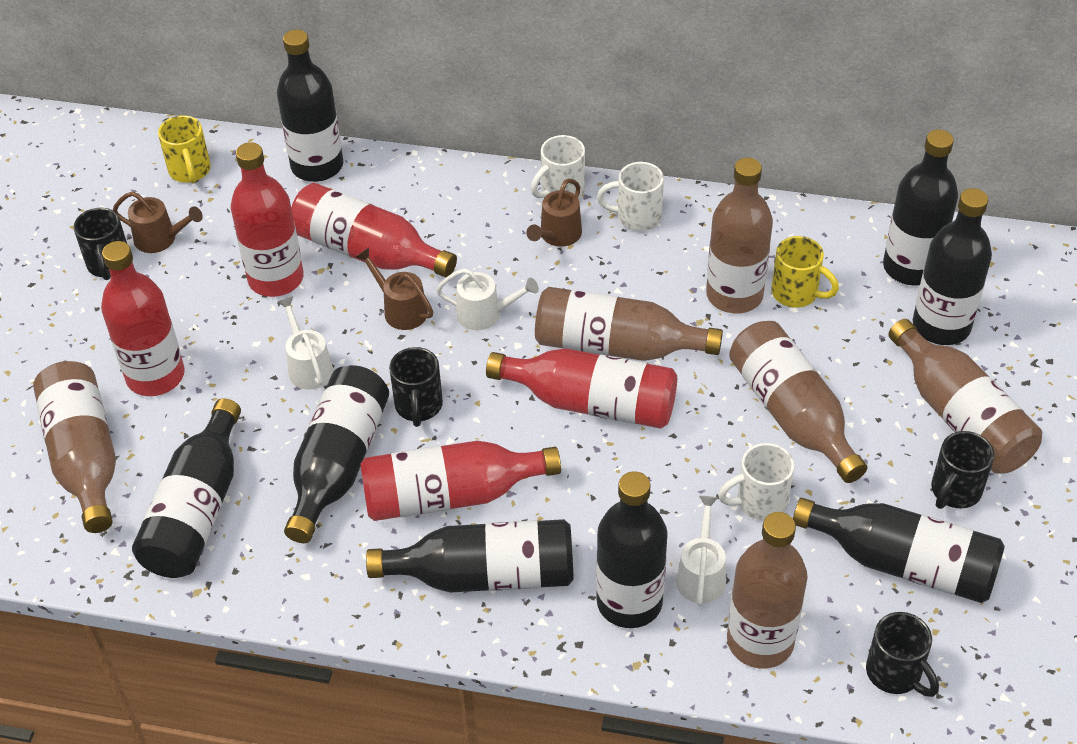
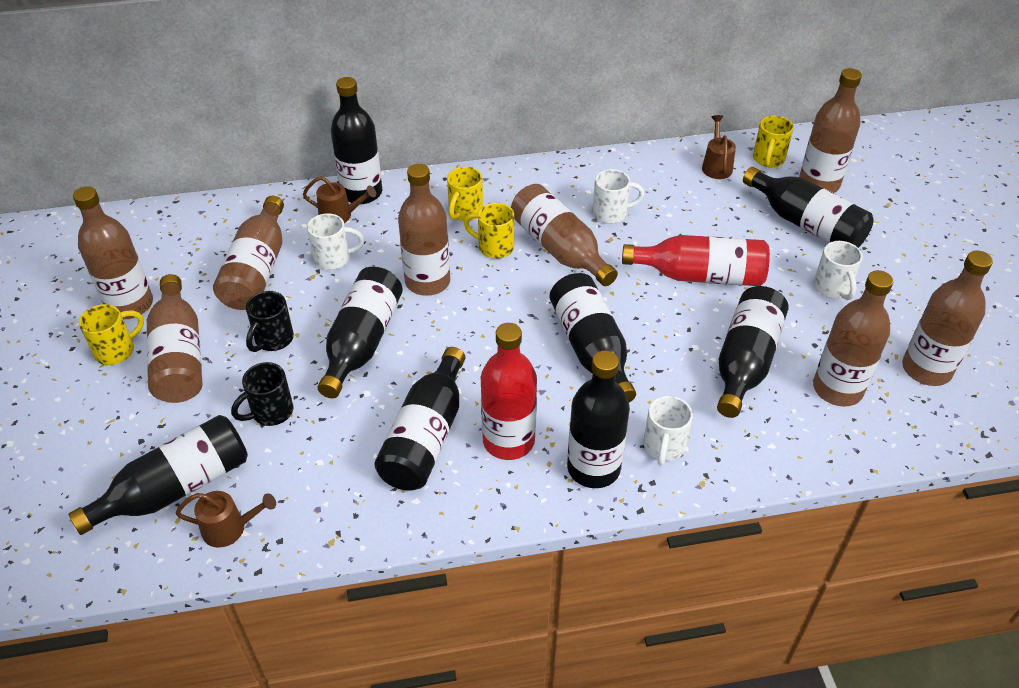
black mug: [73,208,127,280] [389,347,443,427] [866,612,939,697] [931,431,994,509] = 4 -> [231,362,293,426] [246,291,294,352] = 2
brown bottle: [33,361,116,533] [535,287,723,361] [706,158,773,313] [727,512,808,669] [729,321,867,483] [888,319,1042,474] = 6 -> [73,186,153,319] [147,274,202,403] [213,196,284,310] [398,164,450,296] [511,184,618,286] [799,68,862,193] [813,270,893,406] [902,250,993,386] = 8
red bottle: [101,241,185,396] [231,142,304,297] [291,183,457,277] [360,441,561,521] [486,348,677,429] = 5 -> [481,323,537,460] [622,235,770,286] = 2
white mug: [531,135,585,199] [597,162,664,231] [718,443,794,520] = 3 -> [307,213,364,270] [592,169,644,224] [643,396,693,466] [814,241,863,300] = 4
white watering can: [278,296,333,390] [436,268,539,330] [676,496,726,606] = 3 -> none = 0
yellow mug: [158,115,211,183] [771,236,839,308] = 2 -> [79,304,144,365] [447,167,483,221] [464,203,514,259] [753,116,794,167] = 4

